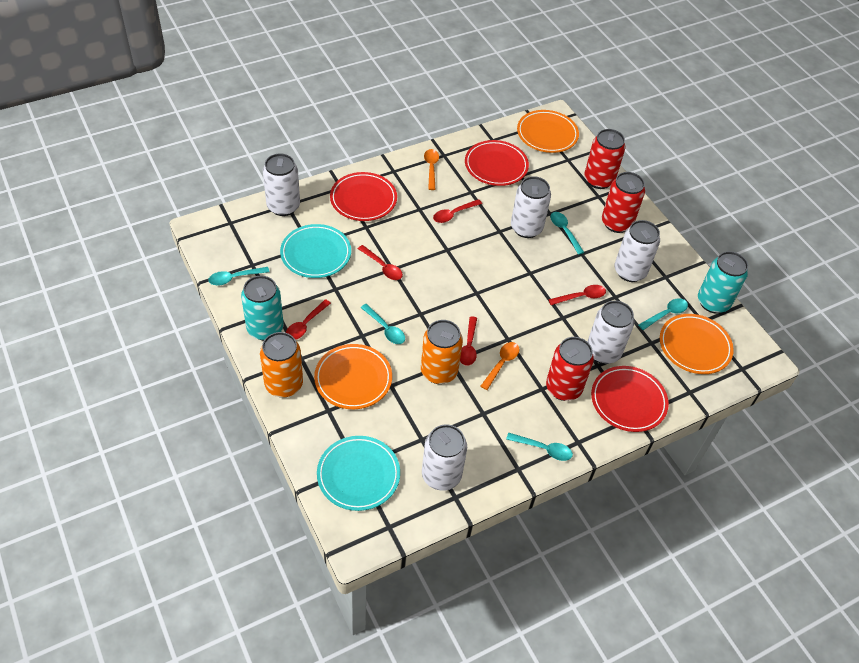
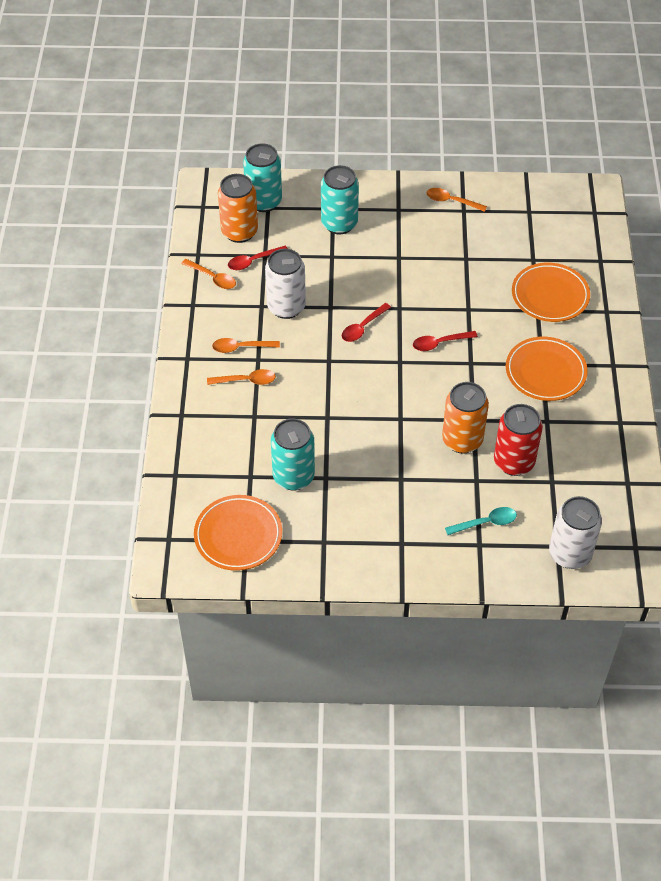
orange spoon: [424,149,439,190] [481,342,520,390] = 2 -> [181,259,236,289] [207,369,276,385] [212,338,280,353] [426,188,487,212] = 4
red can: [546,337,594,401] [584,129,625,189] [602,172,645,233] = 3 -> [494,404,543,476] = 1
red plate: [330,172,397,221] [465,140,529,186] [591,366,669,432] = 3 -> none = 0
red spoon: [286,299,331,340] [358,245,403,280] [433,199,482,223] [460,316,477,366] [549,285,606,305] = 5 -> [228,246,288,270] [342,303,391,342] [413,331,478,351] = 3
turquoise can: [241,276,284,340] [698,251,748,313] = 2 -> [243,143,282,212] [271,418,315,491] [321,165,359,234] = 3
turquoise plate: [280,224,351,278] [317,436,400,511] = 2 -> none = 0
turquoise spoon: [208,267,270,285] [361,304,405,344] [506,433,573,461] [550,212,584,255] [638,298,688,330] = 5 -> [445,507,517,535] = 1
white can: [263,154,300,216] [422,424,467,491] [511,176,551,238] [587,301,634,364] [615,220,660,282] = 5 -> [265,249,306,319] [549,496,602,569] = 2

